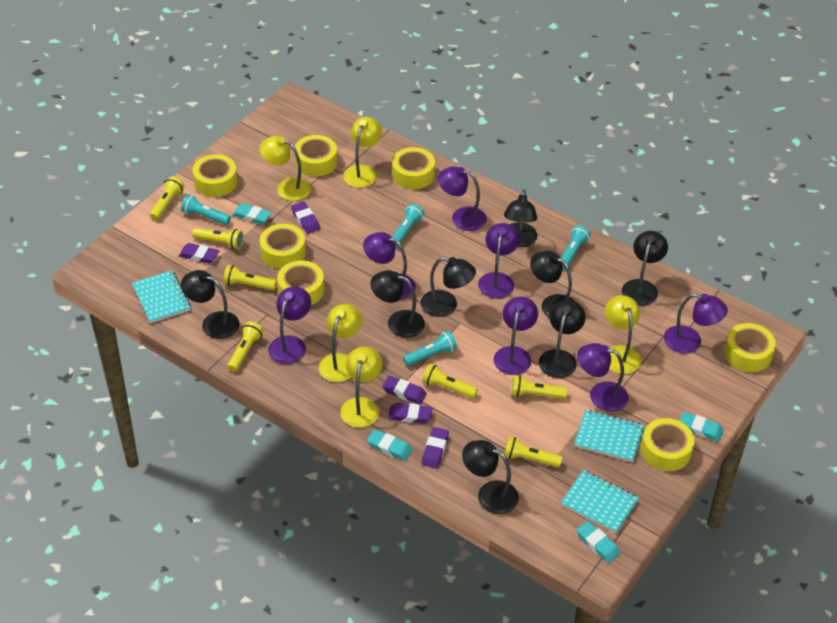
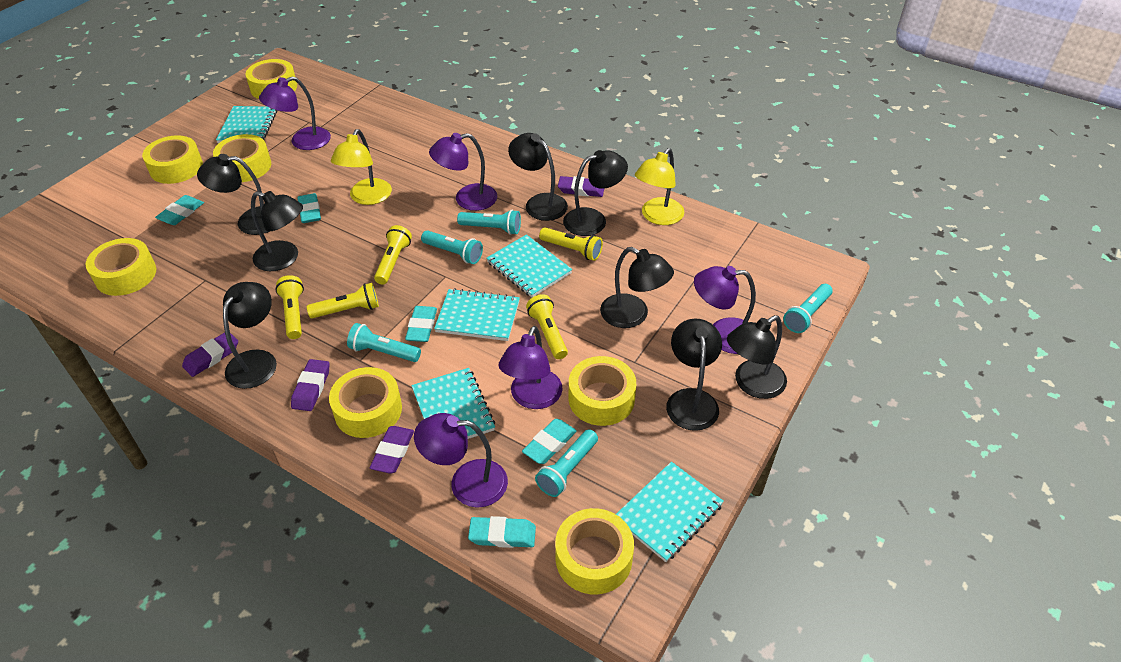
purple eraser: [179,243,219,264] [291,201,320,234] [382,376,427,405] [388,403,432,423] [421,427,449,468] = 5 -> [182,332,238,377] [291,359,330,411] [370,426,414,474] [558,176,604,197] = 4
purple lamp: [268,287,311,364] [363,232,416,300] [437,166,487,231] [478,223,520,299] [494,297,538,375] [577,343,629,412] [664,294,728,353] = 7 -> [259,76,331,150] [414,413,508,508] [429,133,497,211] [499,326,563,409] [694,266,756,354] = 5
turquoise eraser: [232,203,272,224] [367,429,412,461] [576,521,620,563] [680,412,724,442] = 4 -> [155,195,204,225] [298,193,321,223] [405,306,437,342] [468,516,536,548] [522,419,577,464] = 5
turquoise flashlight: [181,194,231,225] [392,204,425,247] [403,331,457,366] [561,225,591,270] = 4 -> [347,323,421,362] [421,230,483,264] [457,210,521,235] [535,429,598,497] [783,284,833,333] = 5
turquoise notebook: [132,270,191,323] [561,470,639,534] [574,410,645,462] = 3 -> [216,106,277,143] [411,368,495,439] [434,288,520,341] [486,234,572,297] [616,462,724,562] = 5
yellow flashlight: [150,176,184,220] [192,228,244,249] [223,265,277,290] [227,321,264,372] [422,364,478,399] [504,437,562,467] [511,375,567,399] = 7 -> [275,275,304,339] [307,283,379,318] [374,225,412,285] [526,294,568,359] [539,227,603,261] = 5
yellow lamp: [259,136,311,201] [319,304,362,382] [340,346,382,428] [343,117,382,188] [605,295,641,374] = 5 -> [331,129,392,205] [635,148,684,225] = 2

